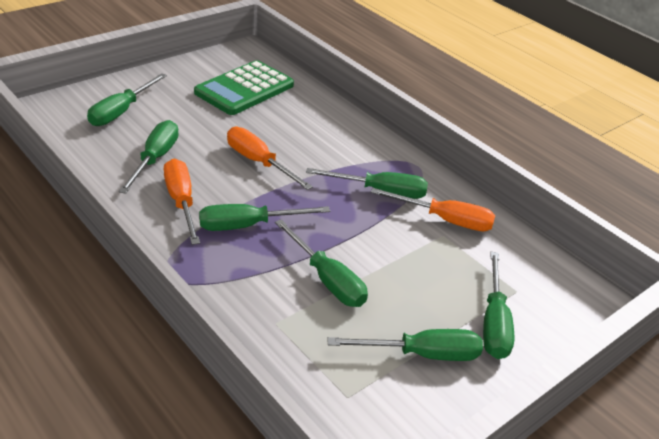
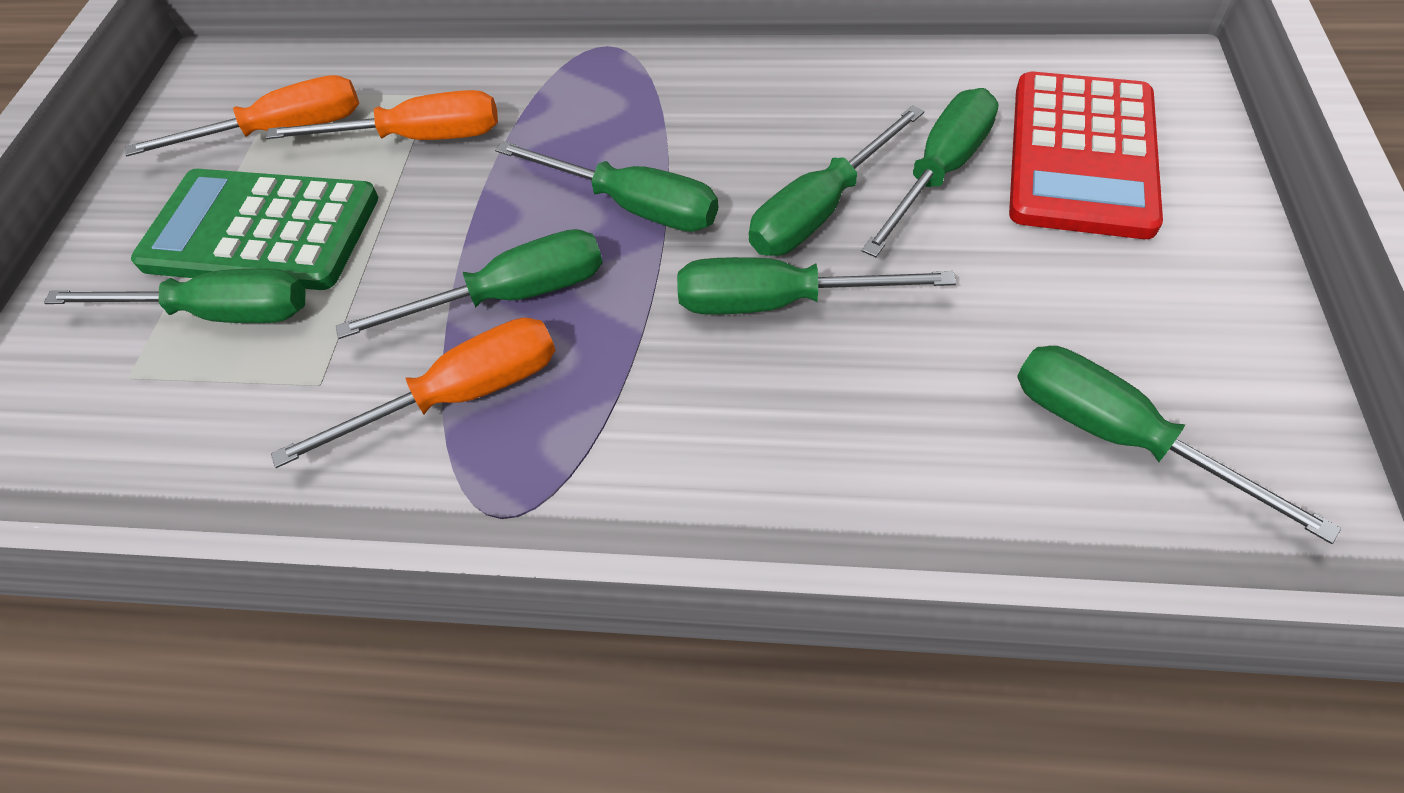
red calculator: none = 0 -> [1009,72,1163,239] = 1

